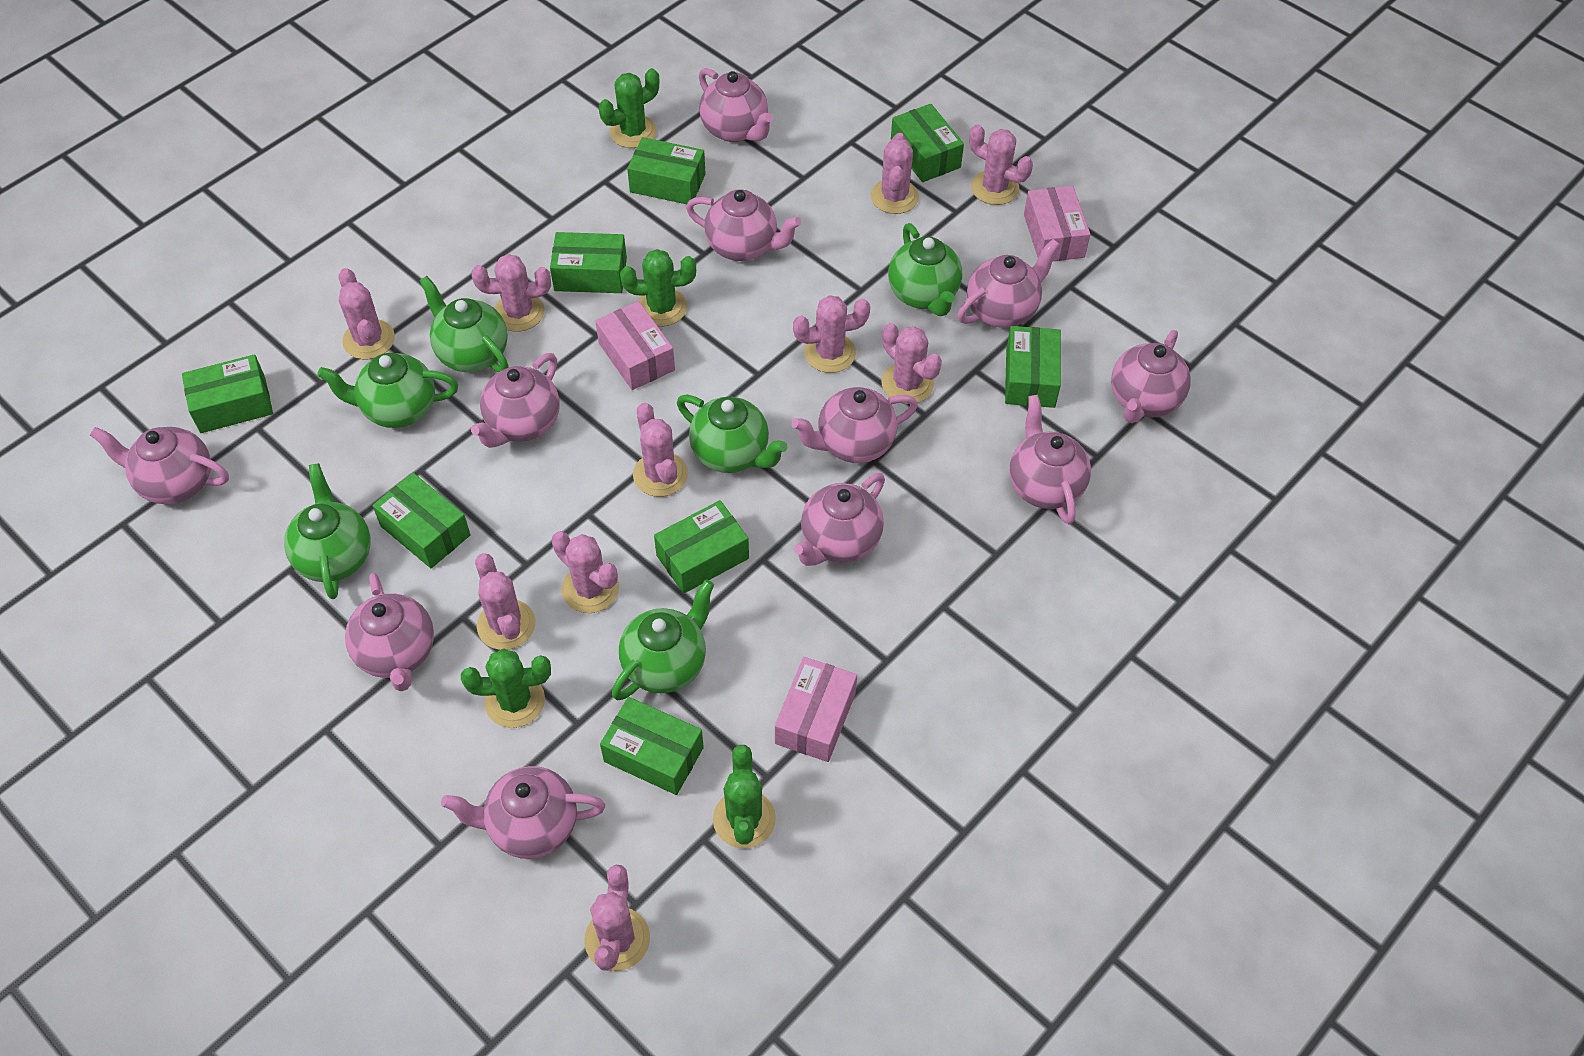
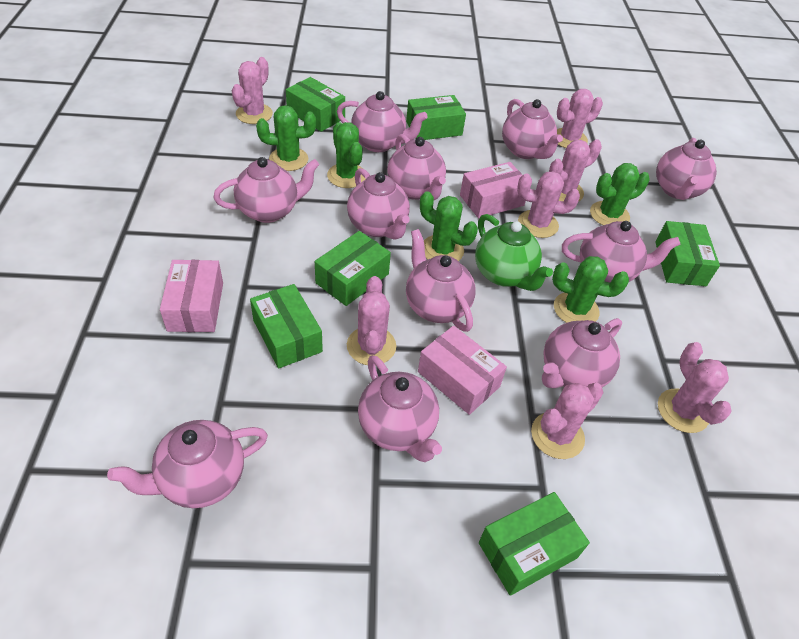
green box: [182,355,273,433] [372,473,470,568] [550,232,627,293] [600,697,704,795] [627,137,706,204] [654,500,749,594] [891,104,964,182] [1005,326,1061,408] = 8 -> [250,284,323,368] [286,77,345,132] [315,231,391,306] [406,95,466,140] [479,492,590,596] [655,221,720,286] = 6
green cactus: [461,648,551,728] [599,68,659,148] [620,249,696,327] [713,745,776,848] = 4 -> [256,105,316,171] [327,122,366,188] [420,191,478,261] [552,256,629,323] [590,163,650,225] = 5
green teapot: [284,463,371,599] [317,353,458,428] [419,276,509,373] [612,580,714,700] [677,395,788,473] [888,223,962,316] = 6 -> [475,214,553,291] = 1
pink cactus: [338,268,395,359] [471,254,551,332] [475,553,535,650] [551,531,619,613] [584,865,650,971] [633,403,688,497] [793,295,870,373] [871,133,919,214] [881,323,942,404] [969,124,1033,205] = 10 -> [232,57,273,124] [347,276,396,365] [517,171,580,238] [531,383,604,459] [549,139,602,202] [557,89,603,148] [658,342,732,433] = 7

